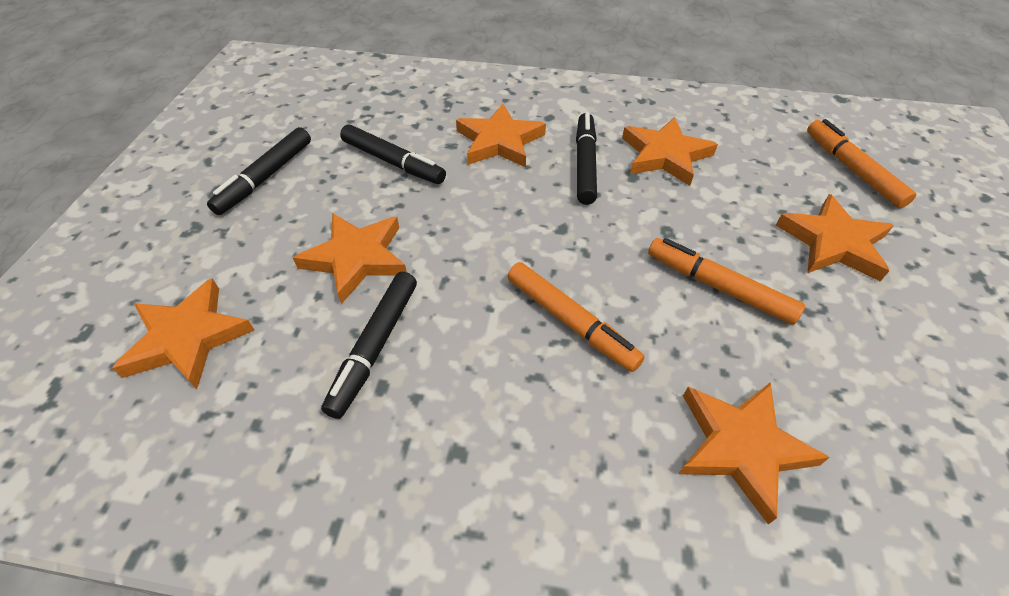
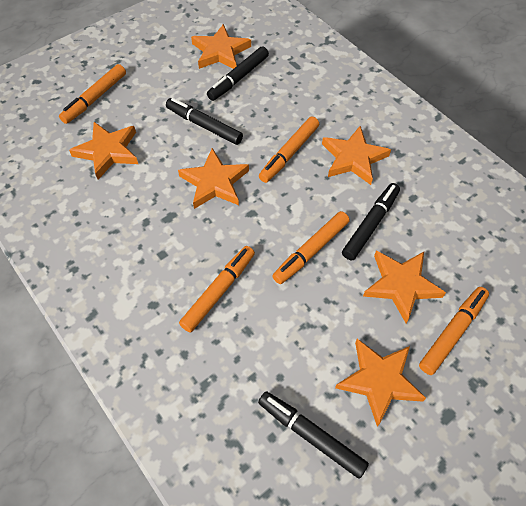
orange marker: [508,262,645,372] [648,238,805,325] [807,119,917,208] = 3 -> [59,64,126,124] [179,246,255,332] [259,117,319,183] [272,211,350,284] [419,287,489,375] = 5

